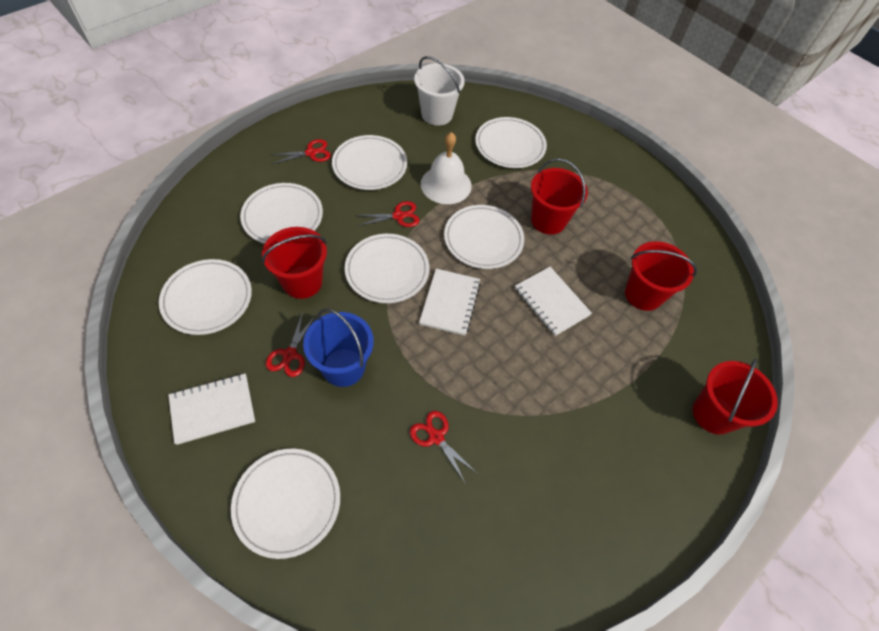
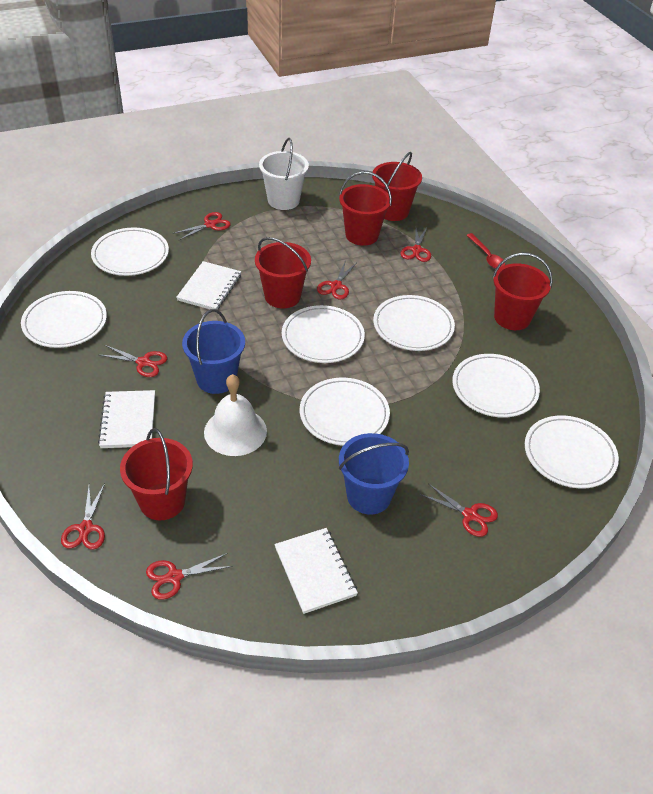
blue bucket: [303,308,374,387] = 1 -> [182,309,245,394] [339,433,409,514] = 2
red bucket: [262,227,327,299] [531,158,588,235] [625,241,697,311] [693,359,778,435] = 4 -> [120,428,193,520] [255,237,311,309] [339,171,392,246] [372,152,422,221] [492,253,553,330] = 5
red scissors: [266,311,316,377] [270,139,331,164] [355,201,420,227] [410,411,477,484] = 4 -> [61,484,105,550] [100,345,167,377] [146,553,233,600] [173,212,231,240] [317,262,356,299] [400,228,431,262] [420,484,498,537] = 7
red spoon: none = 0 -> [466,233,505,269] = 1

